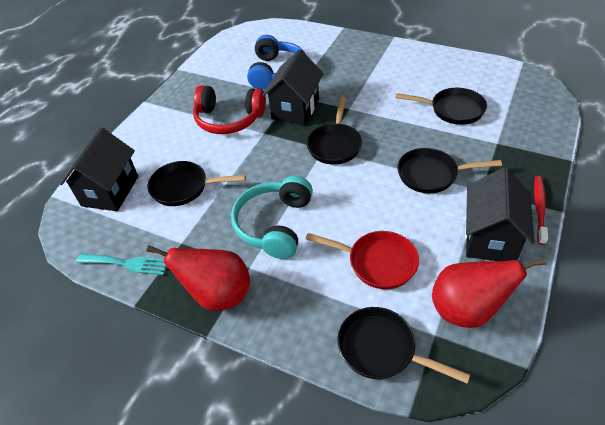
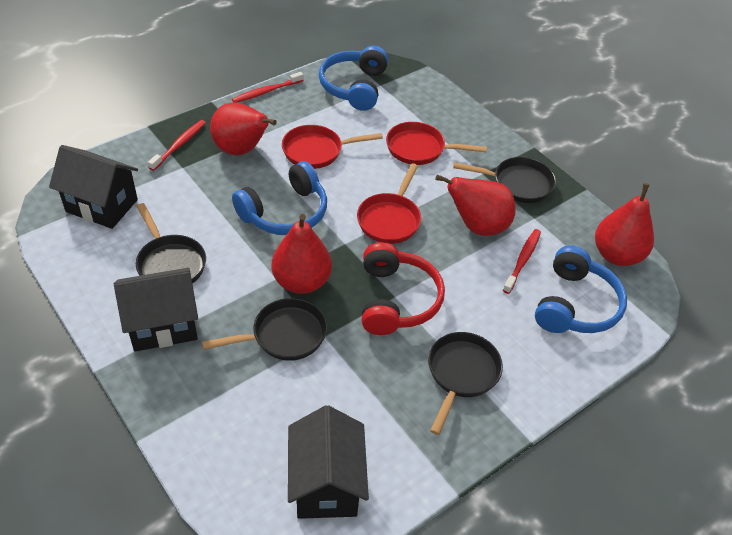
black pan: [148,161,246,206] [307,97,362,165] [337,307,470,384] [396,88,487,125] [397,148,502,193] = 5 -> [136,203,206,284] [202,298,327,361] [428,332,503,435] [453,157,556,203] = 4
blue headphones: [247,35,305,89] = 1 -> [232,161,327,235] [319,46,388,111] [535,245,627,333] = 3
red pan: [306,231,419,289] = 1 -> [282,125,383,169] [357,163,421,244] [386,122,487,165] = 3
red pear: [146,245,250,311] [432,258,546,328] = 2 -> [210,102,277,155] [272,214,332,294] [435,174,516,236] [595,183,654,266] = 4
red toothbrush: [534,176,548,245] = 1 -> [148,120,206,171] [232,72,304,103] [503,229,541,294] = 3
turquoise fork: [76,254,167,275] = 1 -> none = 0
turquoise headphones: [231,176,313,259] = 1 -> none = 0

